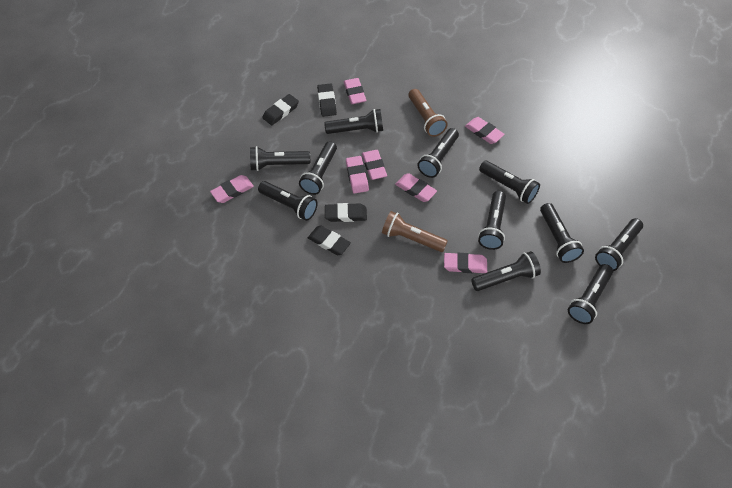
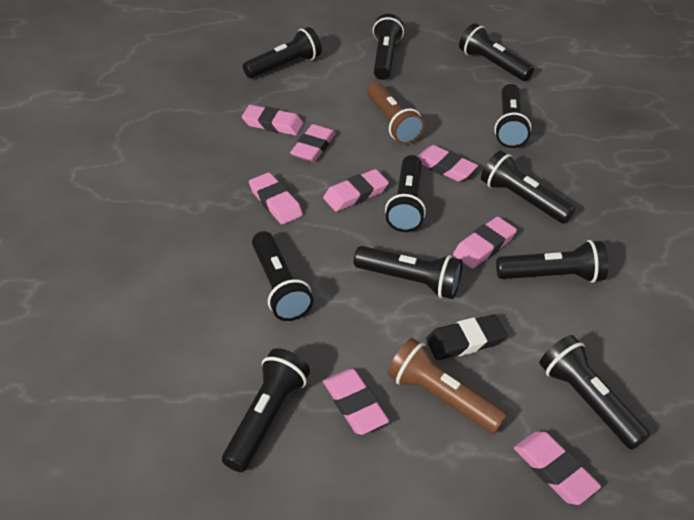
black eraser: [262,94,299,125] [308,225,351,255] [317,83,337,117] [325,203,367,222] = 4 -> [426,314,507,360] = 1
pink eraser: [210,175,254,203] [344,78,366,104] [346,156,369,194] [362,150,387,180] [395,173,437,202] [444,253,487,273] [465,117,505,144] = 7 -> [242,105,303,136] [249,172,303,225] [290,124,336,162] [323,169,389,212] [323,369,389,435] [418,145,478,182] [453,217,517,269] [514,431,601,505] = 8

